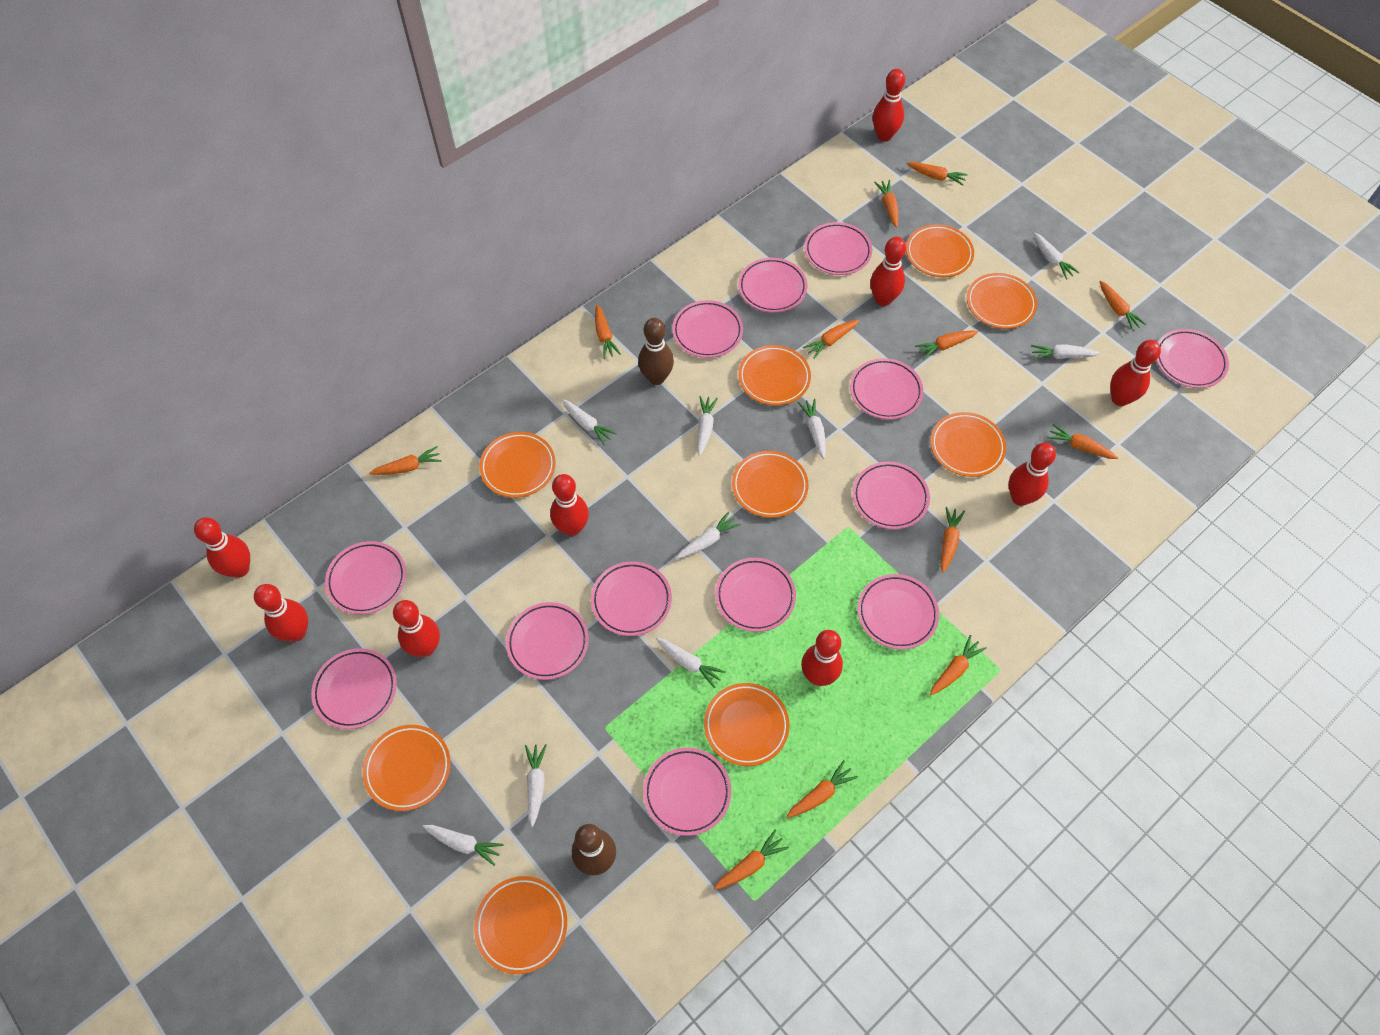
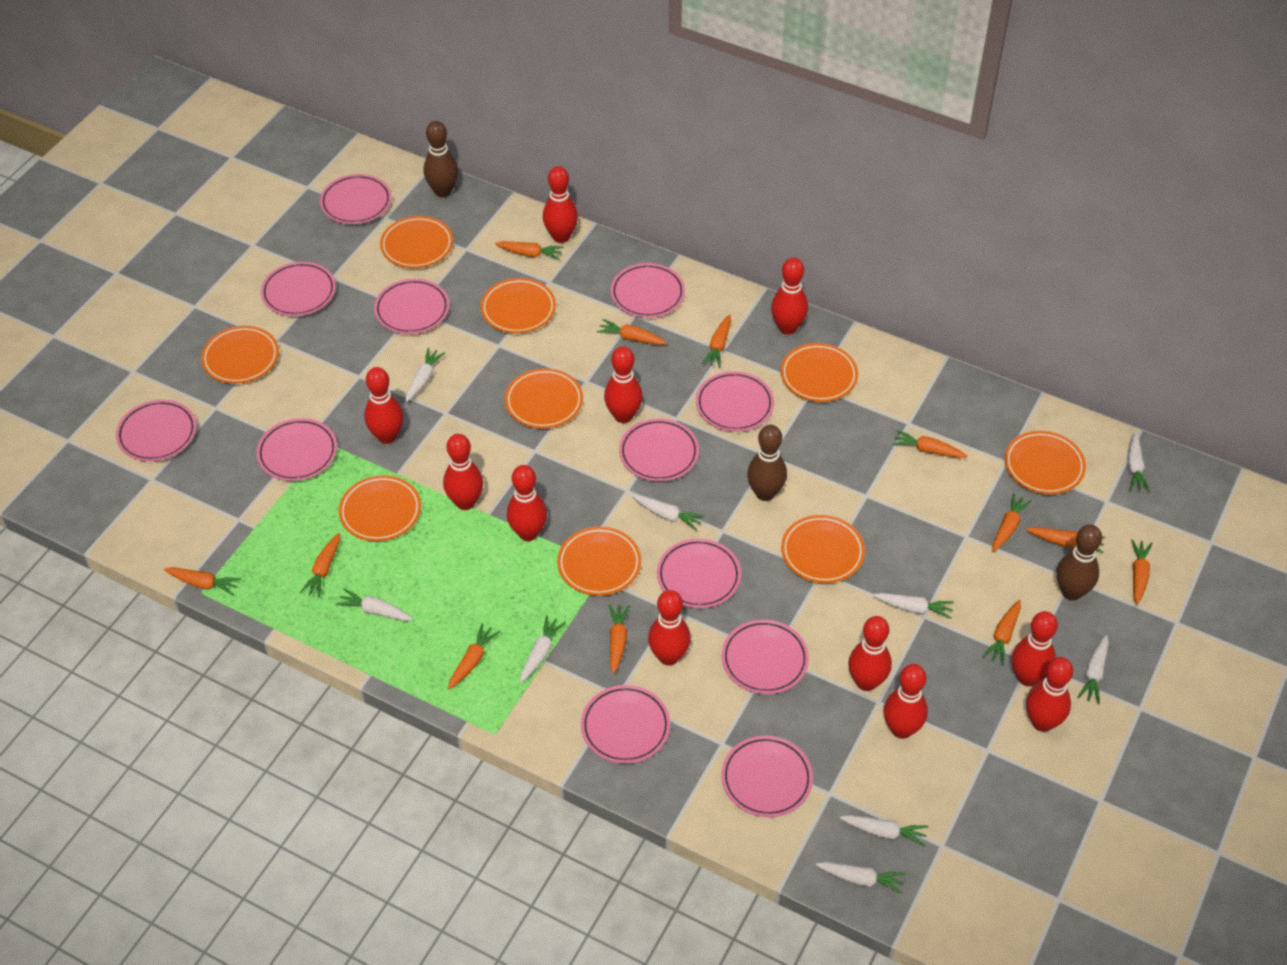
brown bowling pin: [572,824,616,875] [638,318,674,385] = 2 -> [424,121,458,197] [747,425,787,501] [1057,525,1102,600] = 3
pink plate: [311,648,397,729] [325,541,406,614] [506,602,589,680] [591,561,672,636] [643,747,731,836] [672,300,743,358] [715,558,796,632] [738,258,807,313] [804,222,872,275] [850,358,923,419] [853,462,930,529] [857,574,939,649] [1156,329,1229,388] = 13 -> [116,400,197,462] [256,418,337,481] [261,262,336,316] [320,174,392,224] [374,279,450,334] [581,685,670,764] [611,263,685,318] [619,418,699,481] [657,538,741,608] [696,371,774,432] [721,736,813,817] [722,620,809,694] = 12
red bowling pin: [194,517,250,578] [254,584,308,641] [393,600,440,657] [550,474,589,536] [801,630,843,686] [870,237,906,306] [873,69,905,141] [1009,443,1056,506] [1110,340,1161,406] = 9 -> [364,367,403,444] [443,434,483,510] [507,465,547,541] [543,166,578,243] [604,346,643,423] [648,590,691,665] [771,258,808,334] [848,616,892,691] [884,664,928,739] [1012,611,1058,686] [1026,657,1073,732] = 11

